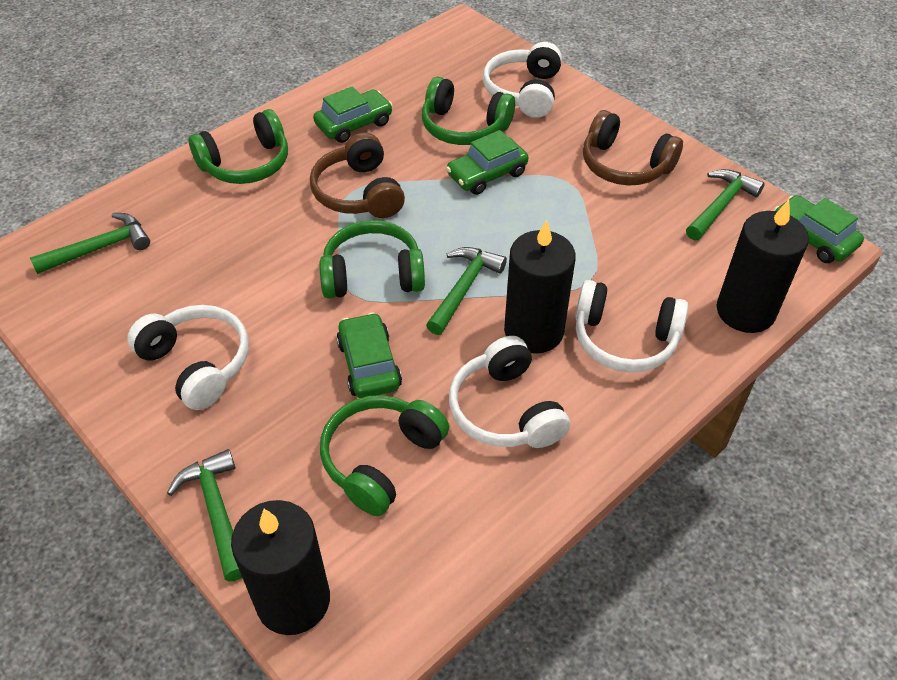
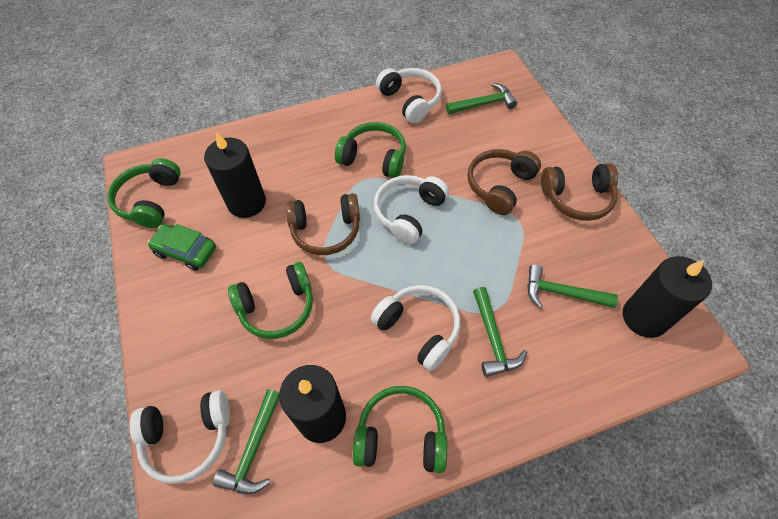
brown headphones: [310,133,405,218] [583,110,683,185] = 2 -> [286,193,360,255] [467,149,541,215] [541,163,618,221] = 3
green car: [313,86,392,143] [336,313,402,398] [446,130,528,195] [774,195,864,263] = 4 -> [148,224,216,271] = 1

